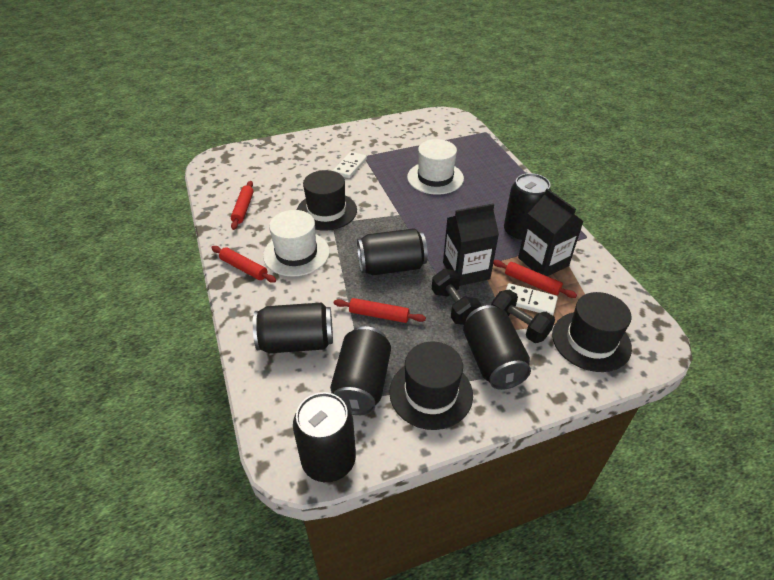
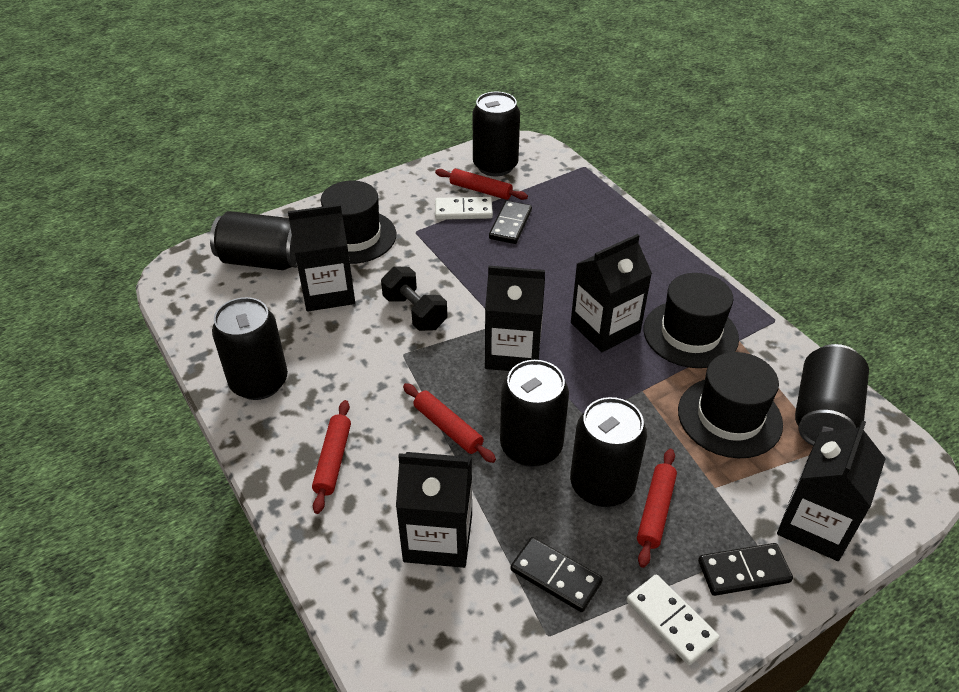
black carton: [443,203,499,286] [518,188,584,276] = 2 -> [288,204,355,312] [396,452,472,568] [485,266,545,371] [571,234,652,352] [777,420,886,561] = 5
black domino: none = 0 -> [489,201,532,244] [511,537,603,612] [698,543,793,596] = 3
black dumbbell: [432,269,482,325] [491,289,555,343] = 2 -> [381,266,447,331] = 1
white hat: [263,210,330,277] [407,139,464,195] = 2 -> none = 0

